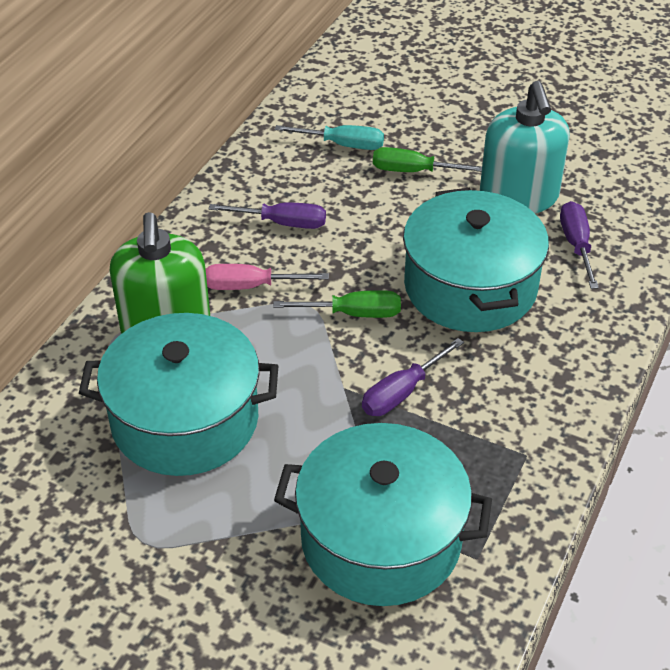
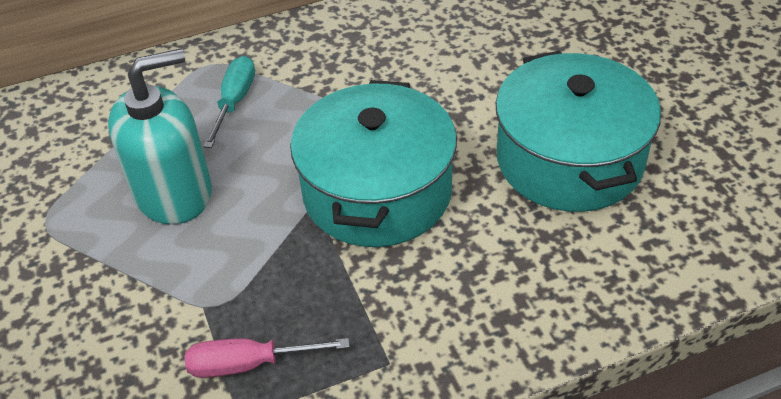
green screwdriver: [273,290,401,318] [373,147,482,172] = 2 -> none = 0
green soap dispenser: [110,212,210,334] = 1 -> none = 0
purple screwdriver: [208,202,326,229] [362,338,464,416] [560,201,599,289] = 3 -> none = 0
turquoise pot: [79,313,278,476] [274,423,492,606] [403,188,549,332] = 3 -> [290,80,457,247] [496,50,661,212] = 2

